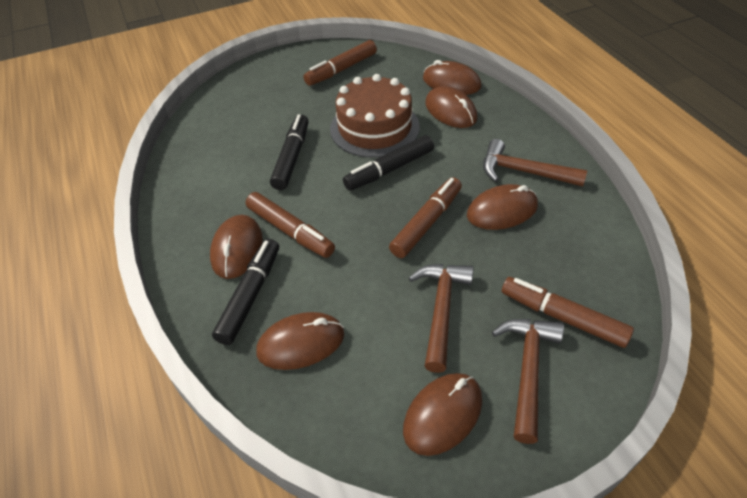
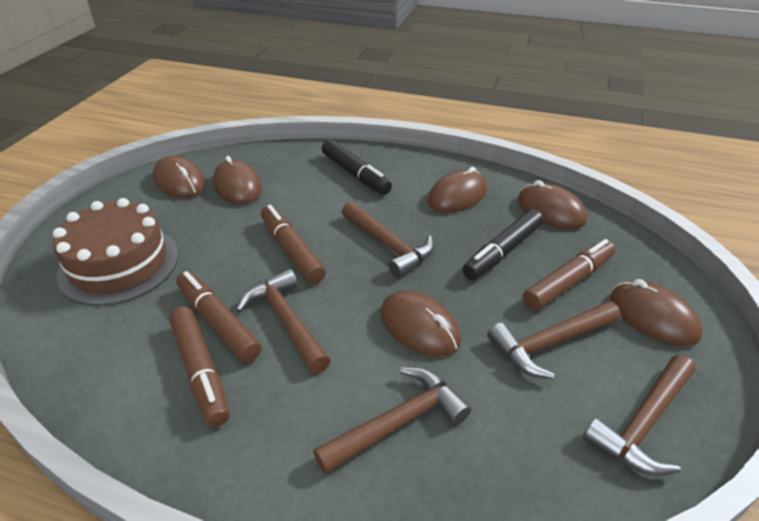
black marker: [212,239,279,345] [270,114,309,190] [343,135,434,191] = 3 -> [322,140,392,195] [463,209,543,280] = 2
brown hammer: [409,264,473,373] [483,139,587,187] [492,319,564,444] = 3 -> [236,269,331,374] [313,367,471,475] [342,201,434,278] [487,301,621,379] [583,355,695,476] = 5

